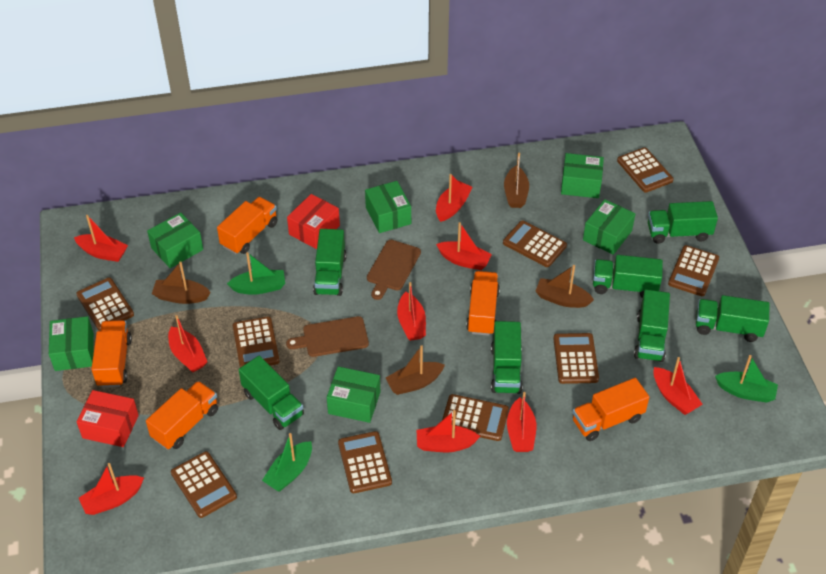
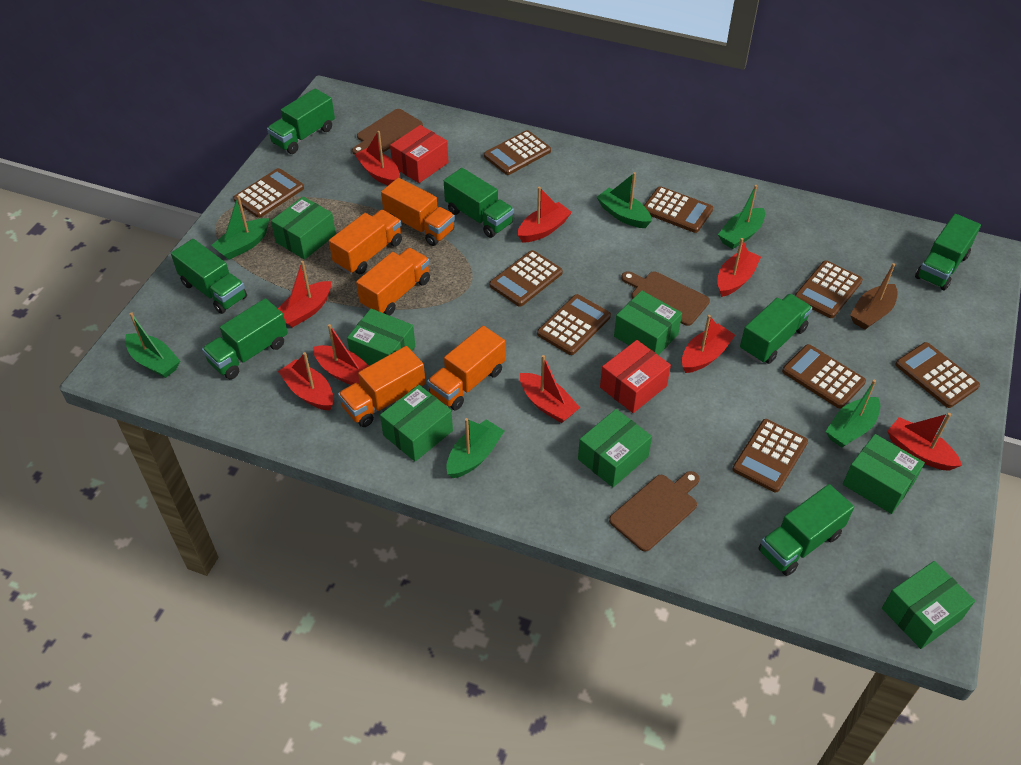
brown boat: [152,261,211,304] [386,345,445,395] [504,152,529,208] [535,265,594,308] = 4 -> [850,263,898,330] = 1
brown cutting board: [286,316,369,357] [367,240,421,300] = 2 -> [352,109,423,154] [609,471,700,552] [621,271,710,326] = 3
green boat: [227,252,285,295] [262,433,312,492] [715,355,778,403] = 3 -> [125,312,180,378] [211,195,269,260] [446,418,504,478] [597,172,652,228] [718,185,765,249] [825,379,880,448] = 6
green box: [49,316,94,371] [147,212,203,268] [327,366,380,423] [365,181,411,233] [561,153,604,198] [583,199,635,255] = 6 -> [271,196,336,260] [347,309,415,366] [380,385,453,461] [578,409,652,487] [614,290,682,355] [843,434,925,514] [882,561,975,649] = 7

